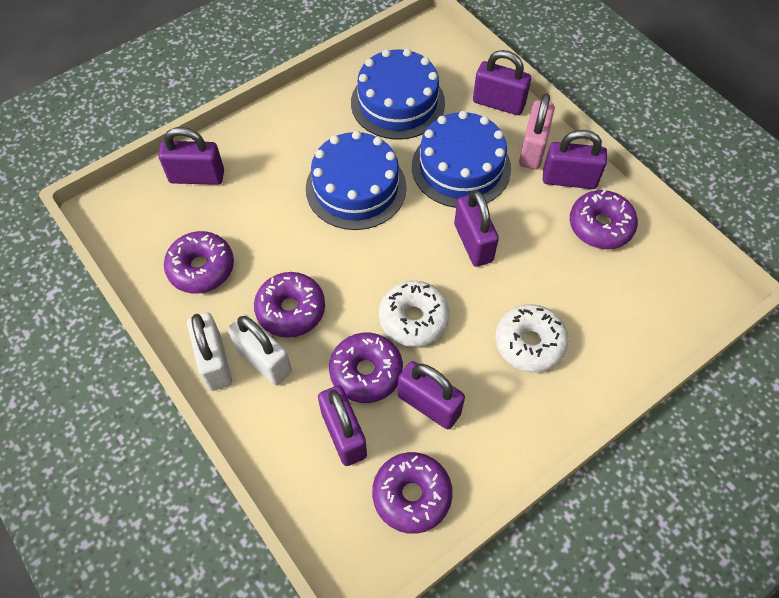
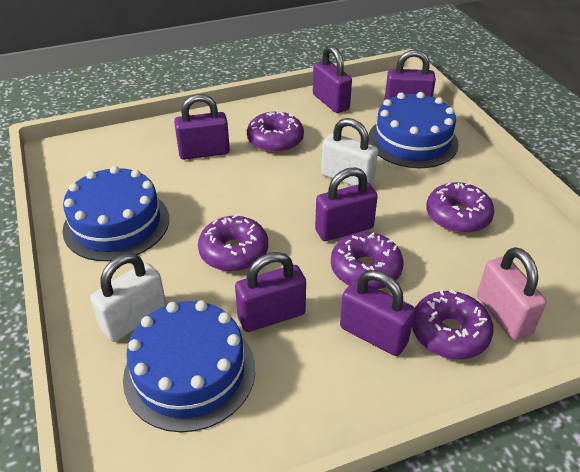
white donut: [379,281,450,347] [495,304,569,372] = 2 -> none = 0

